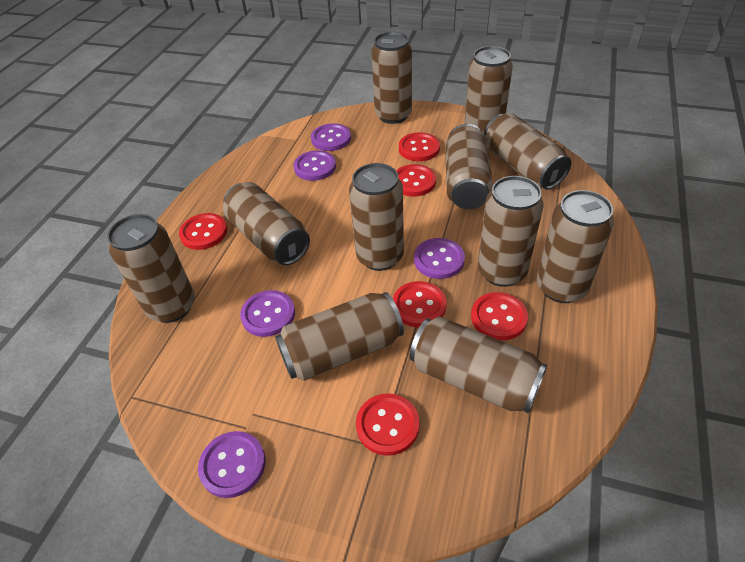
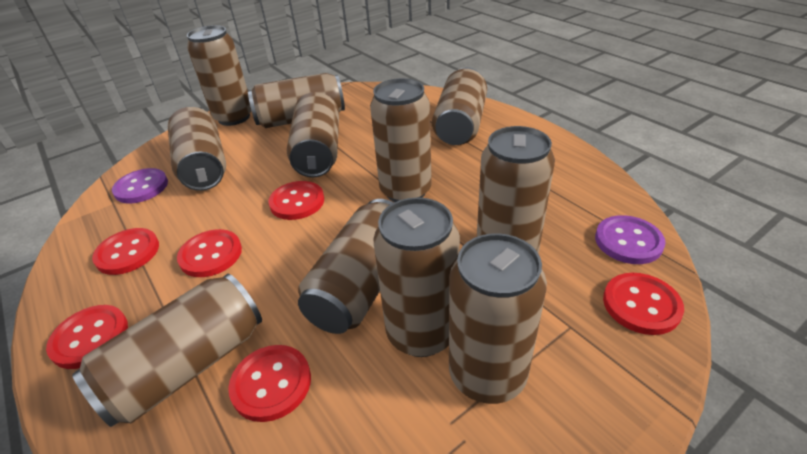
purple button: [198,431,266,498] [240,290,295,337] [294,150,336,181] [311,123,351,151] [414,238,465,279] = 5 -> [112,168,168,204] [595,215,665,264] = 2

